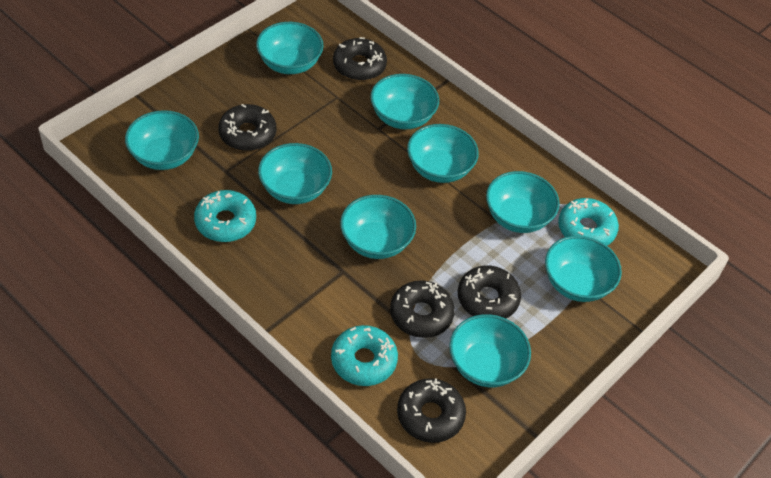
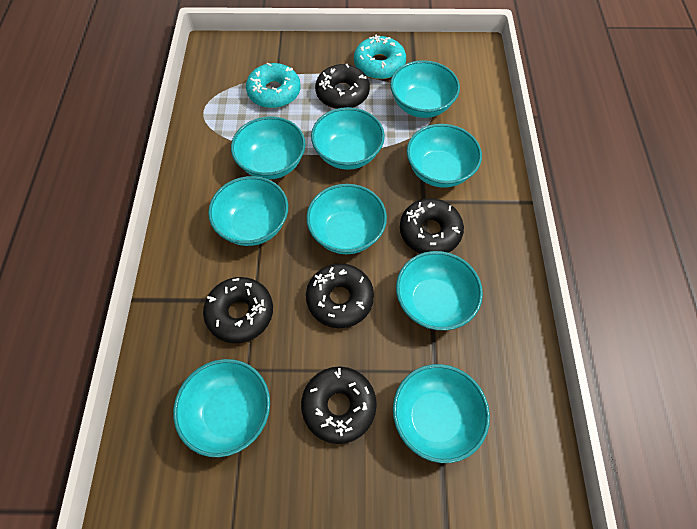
turquoise donut: [194,190,256,242] [331,325,398,386] [558,198,619,246] = 3 -> [246,63,301,108] [354,34,406,79] = 2

